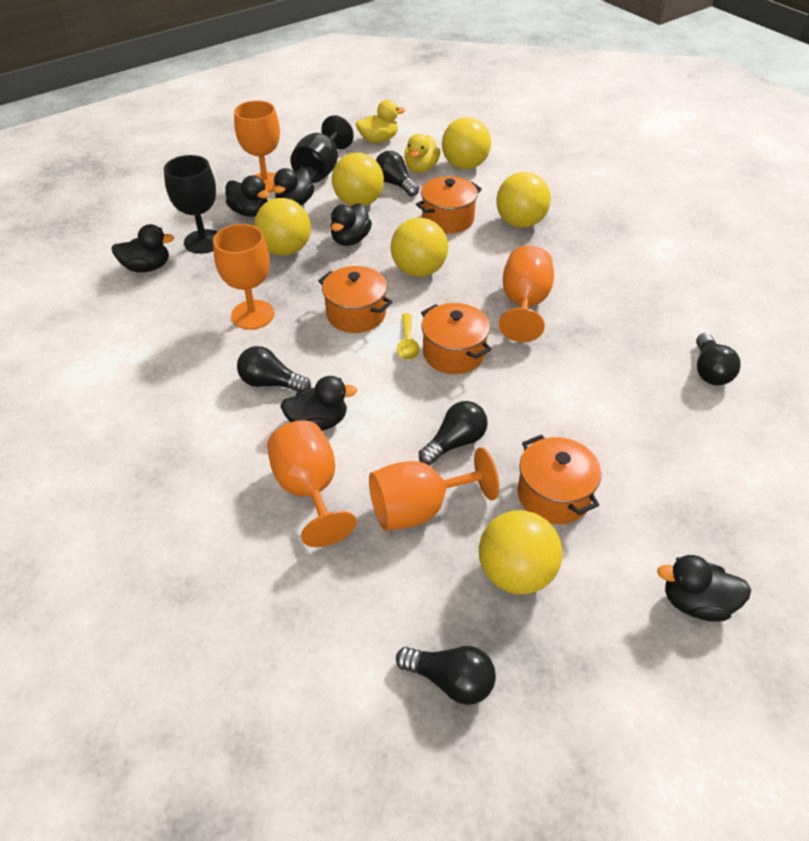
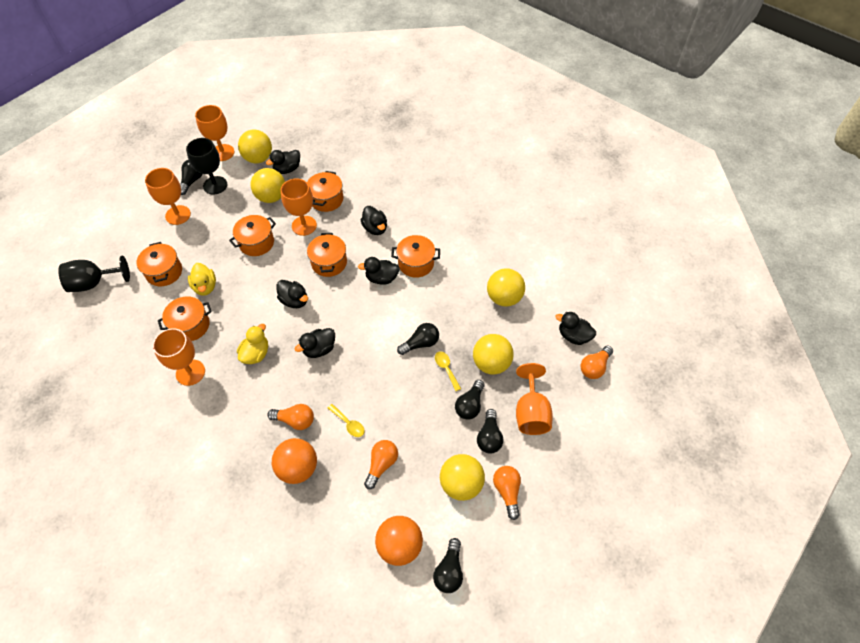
orange ball: none = 0 -> [272,438,317,484] [375,516,423,566] = 2
orange light bulb: none = 0 -> [267,404,314,430] [364,440,398,489] [493,466,521,520] [581,346,613,379] = 4
orange pot: [318,266,393,333] [416,176,482,233] [421,303,491,374] [518,435,602,524] = 4 -> [137,242,182,286] [158,296,212,341] [229,215,276,256] [307,171,343,212] [307,233,347,277] [391,235,440,278] = 6
yellow ball: [254,198,311,256] [332,153,384,206] [391,218,448,277] [442,117,491,169] [479,510,562,594] [496,172,551,228] = 6 -> [238,129,272,164] [250,168,285,203] [440,454,485,501] [473,334,514,375] [487,268,525,307] = 5
yellow spoon: [397,313,420,360] = 1 -> [327,404,365,437] [435,351,461,391] = 2

